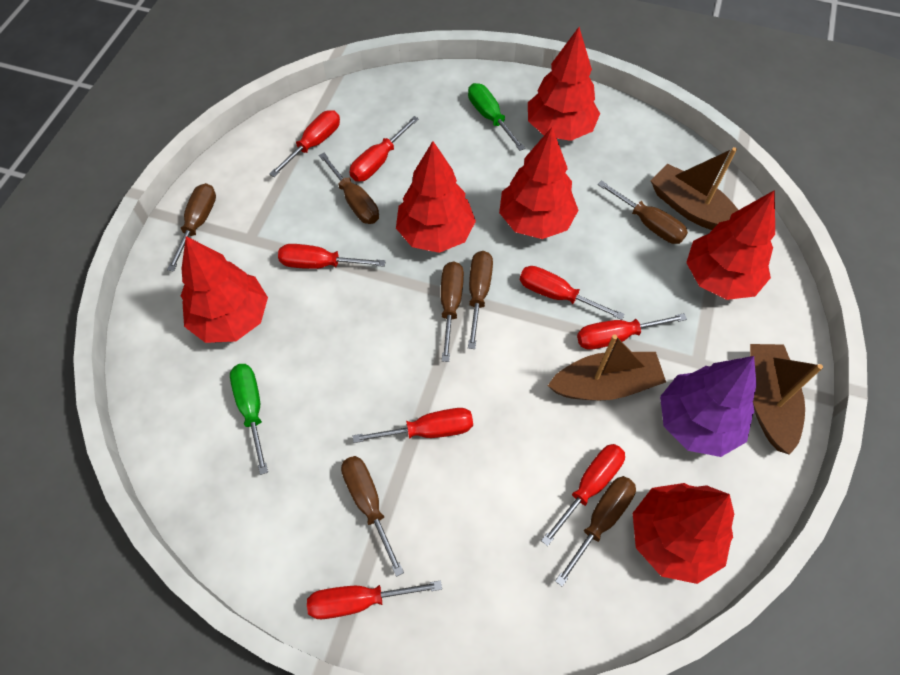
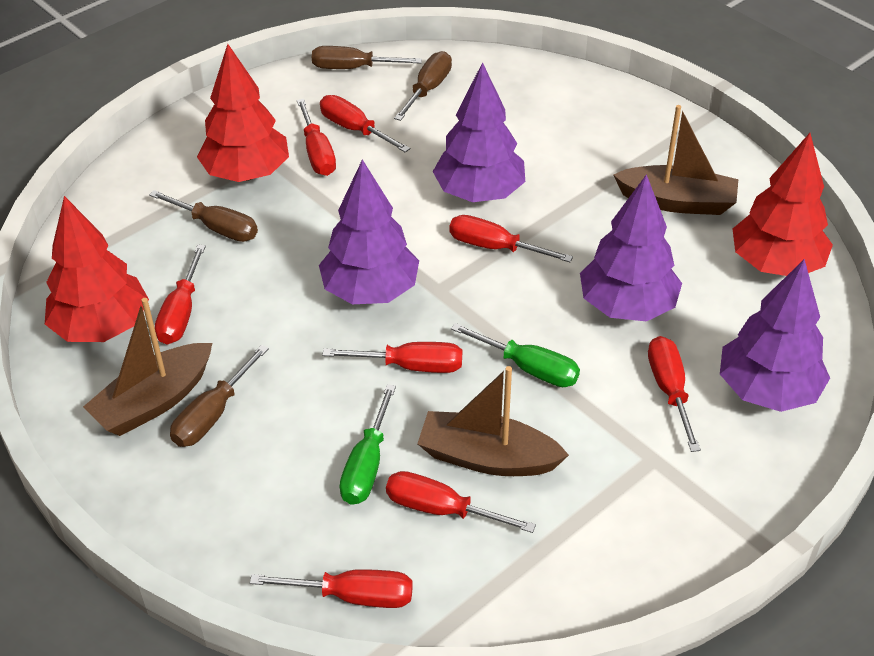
brown screwdriver: [167,183,216,272] [319,153,379,224] [341,456,404,577] [441,262,464,362] [468,251,493,349] [555,476,636,587] [597,180,688,244] = 7 -> [149,190,258,242] [170,345,269,447] [312,46,422,69] [394,51,452,121] = 4
purple tree: [660,356,757,457] = 1 -> [319,159,419,304] [433,62,525,202] [580,174,682,321] [720,259,830,412] = 4
red tree: [181,236,268,343] [396,141,476,253] [499,127,579,239] [528,27,600,141] [633,483,734,584] [686,190,775,300] = 6 -> [45,196,149,342] [197,44,289,182] [733,133,833,276] = 3

